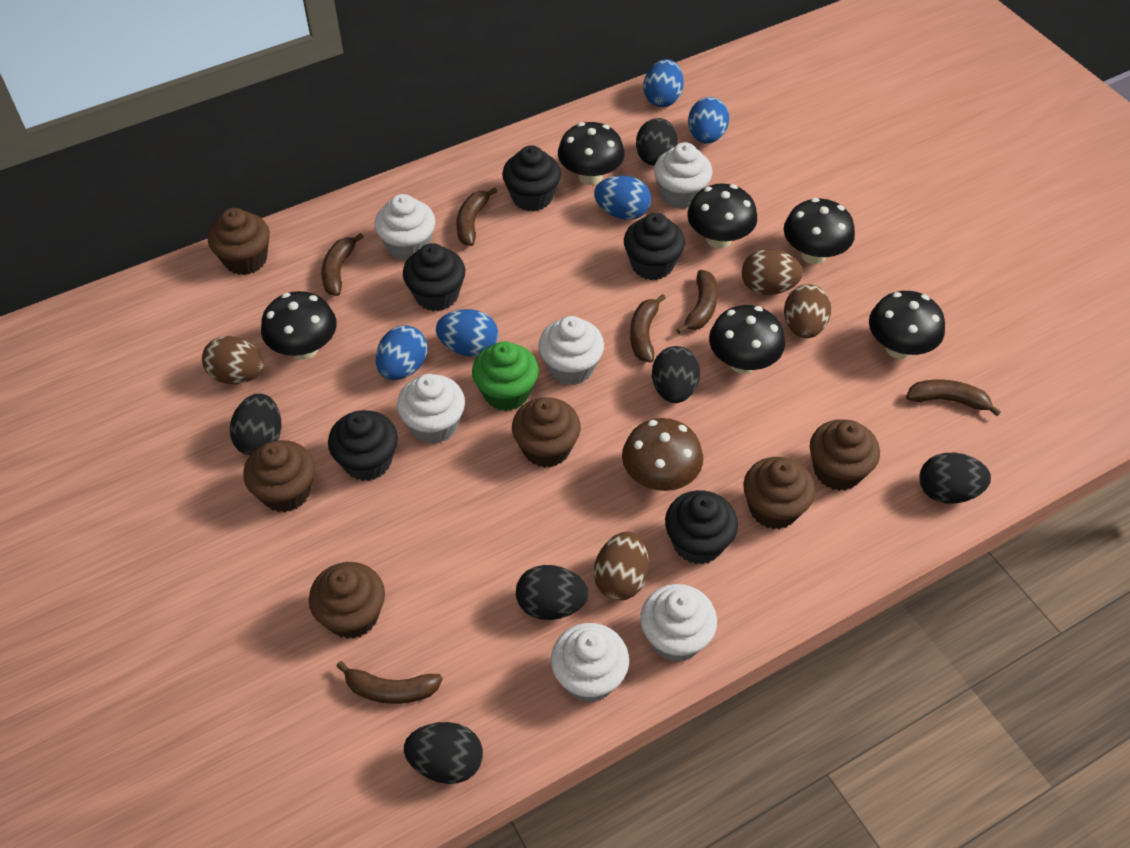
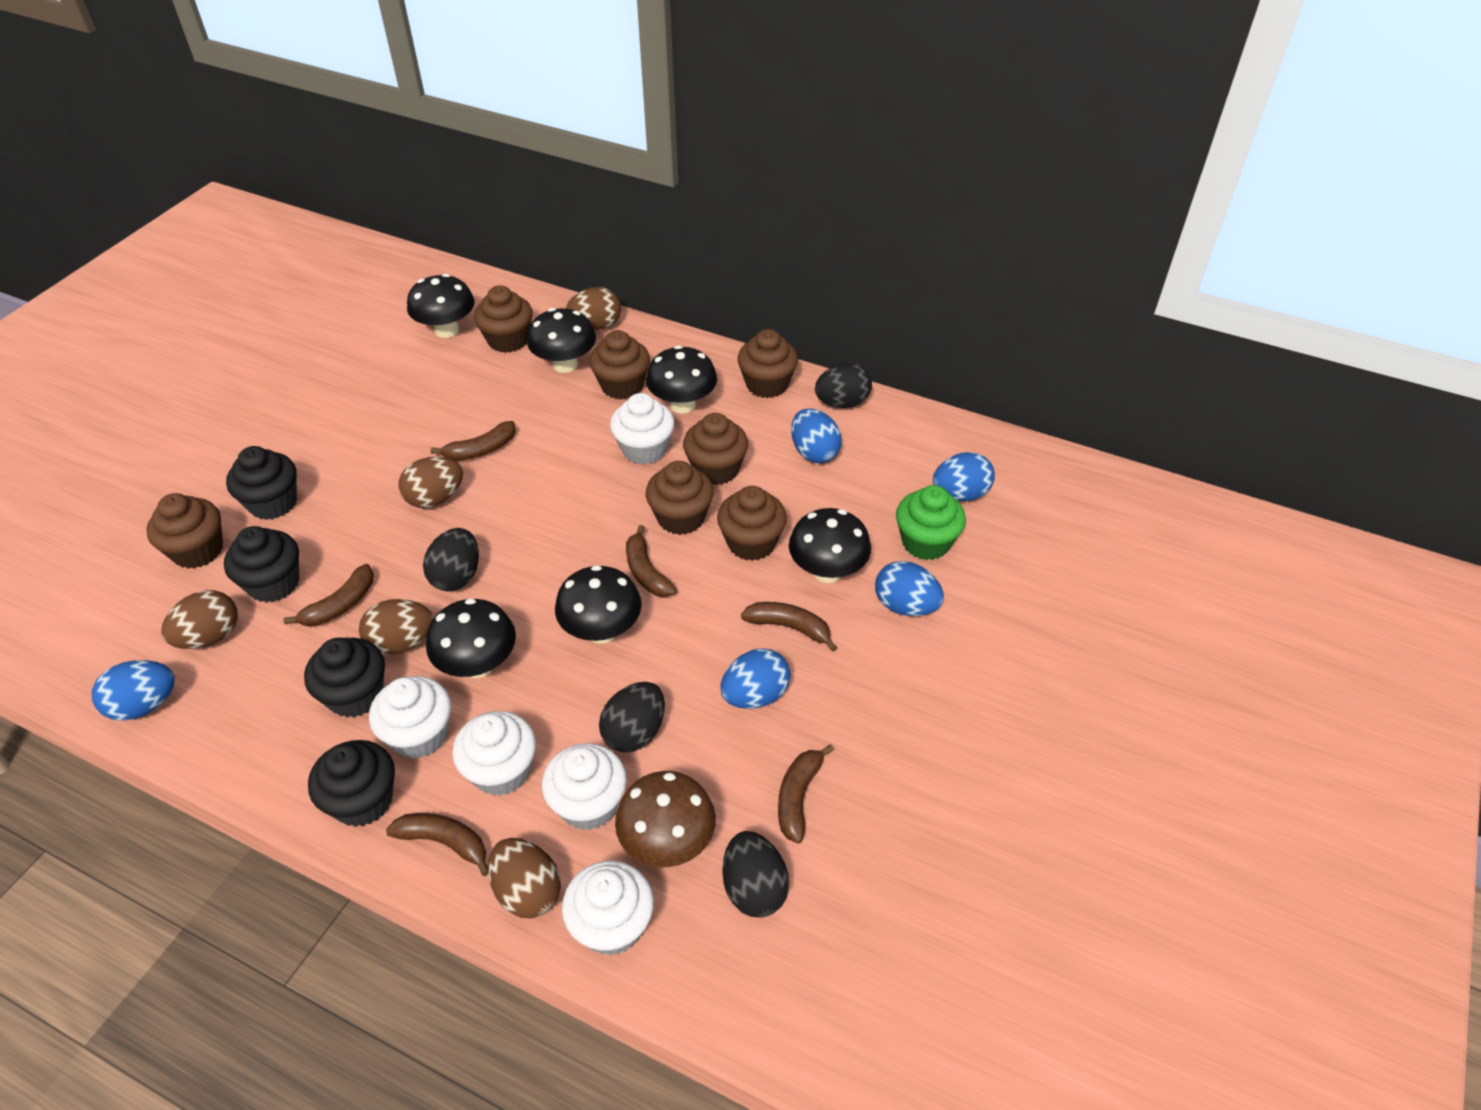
black cupcake: [328,410,398,481] [403,243,465,311] [502,145,561,211] [624,213,685,280] [665,490,738,564] = 5 -> [224,526,299,603] [226,446,297,520] [304,638,385,718] [308,740,395,827] = 4
black egg: [230,394,281,456] [404,722,483,784] [516,565,589,620] [636,118,678,165] [652,346,700,403] [920,453,991,503] = 6 -> [423,528,479,591] [599,682,665,753] [722,831,789,917] [815,362,872,408] = 4
brown cupcake: [208,208,270,275] [243,440,315,512] [309,562,385,639] [512,397,581,468] [743,457,815,530] [810,419,880,491] = 6 -> [146,493,223,569] [474,285,533,353] [589,330,650,400] [646,461,714,535] [683,413,748,485] [717,486,787,561] [737,329,798,398] = 7
brown egg: [202,336,264,384] [594,532,649,600] [741,249,803,295] [784,284,831,338] = 4 -> [161,590,238,649] [359,599,433,655] [399,456,463,508] [488,838,561,918] [566,287,621,330] = 5
white cupcake: [375,194,435,261] [397,374,465,444] [539,316,604,385] [551,623,629,702] [640,584,717,662] [654,142,712,208] = 6 -> [369,676,451,759] [452,711,536,796] [542,743,627,830] [562,861,654,956] [610,393,674,465] = 5

